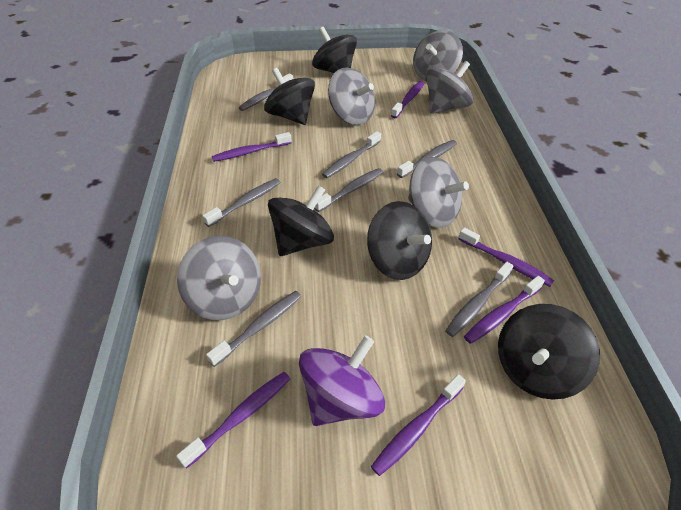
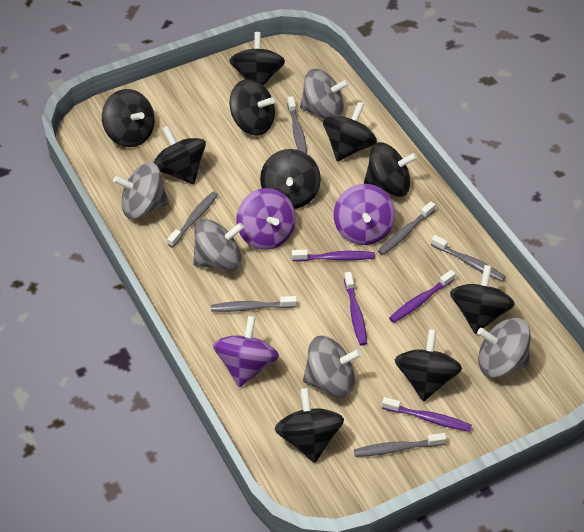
black spinning top: [264,68,315,125] [268,185,334,256] [312,27,357,73] [367,201,432,280] [498,304,600,400] = 5 -> [102,89,155,147] [153,126,206,184] [229,32,285,86] [229,79,275,136] [260,149,321,209] [275,388,344,463] [323,102,377,161] [364,142,417,197] [394,329,462,402] [450,265,515,334] = 10
grey toothbrush: [202,178,281,227] [206,291,302,367] [239,74,293,111] [314,168,383,212] [322,131,381,178] [397,140,457,178] [445,262,514,337] = 7 -> [167,192,218,247] [211,296,297,312] [287,96,307,154] [354,433,447,457] [378,201,436,255] [431,235,506,281] = 6
purple spinning top: [299,335,385,426] = 1 -> [213,316,279,387] [236,188,296,250] [334,184,395,245] = 3
purple toothbrush: [176,372,290,469] [212,132,292,162] [371,374,466,476] [391,81,424,118] [458,227,554,287] [464,276,545,344] = 6 -> [292,250,375,262] [344,272,367,345] [382,397,472,432] [389,270,456,323] = 4

